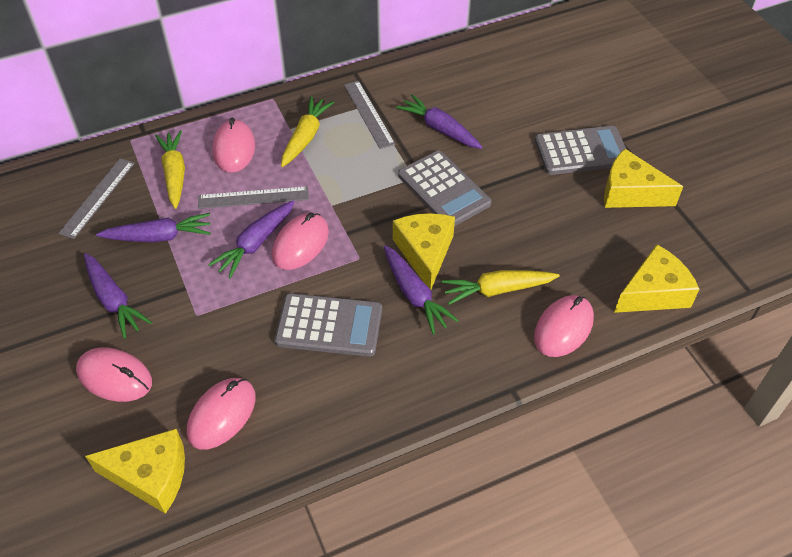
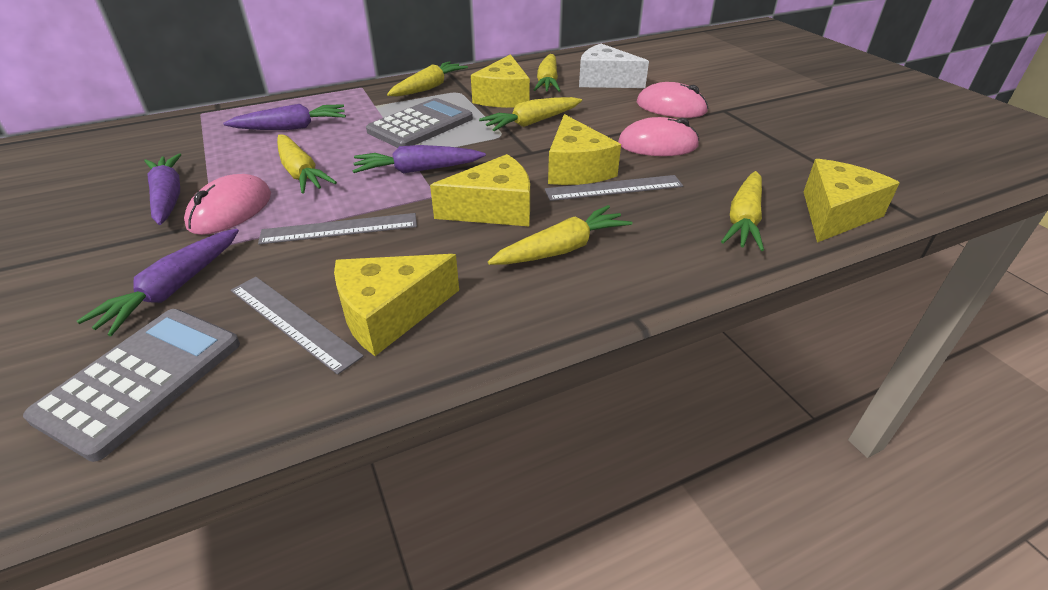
grey calculator: [275,293,382,357] [398,151,492,226] [535,126,626,175] = 3 -> [23,309,240,462] [366,98,473,148] = 2
pink mouse: [76,348,152,402] [187,378,256,450] [212,118,255,173] [272,213,329,270] [534,295,594,357] = 5 -> [184,174,271,235] [618,117,699,156] [637,82,709,118] = 3
purple carrot: [84,253,152,339] [96,213,211,242] [208,200,295,279] [384,245,459,334] [396,94,482,149] = 5 -> [77,229,239,336] [144,153,181,225] [223,104,346,130] [353,145,486,173] = 4
white cheese: none = 0 -> [579,44,649,88] = 1
yellow carrot: [155,131,185,209] [281,96,334,167] [442,270,560,305] = 3 -> [277,134,337,194] [387,61,468,96] [479,97,582,131] [488,205,632,265] [534,54,561,92] [721,171,764,251] = 6
yellow cheese: [85,429,185,514] [393,213,455,289] [604,149,683,208] [614,245,700,313] = 4 -> [334,254,459,356] [430,154,530,226] [471,54,530,108] [548,114,621,185] [804,159,900,243] = 5

